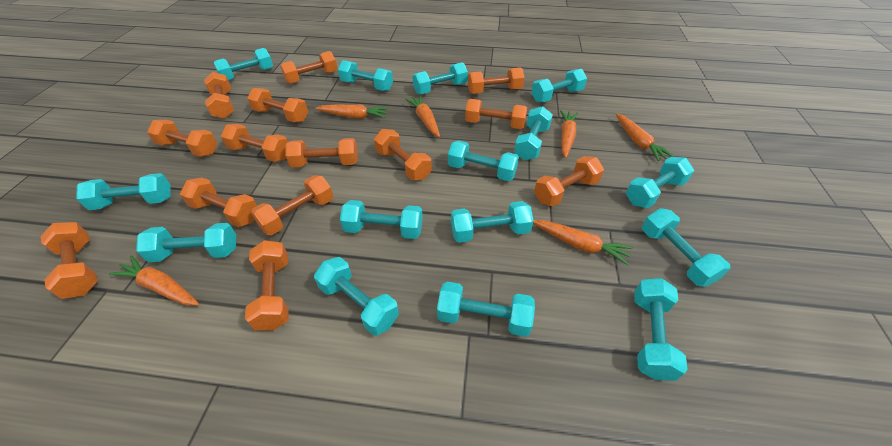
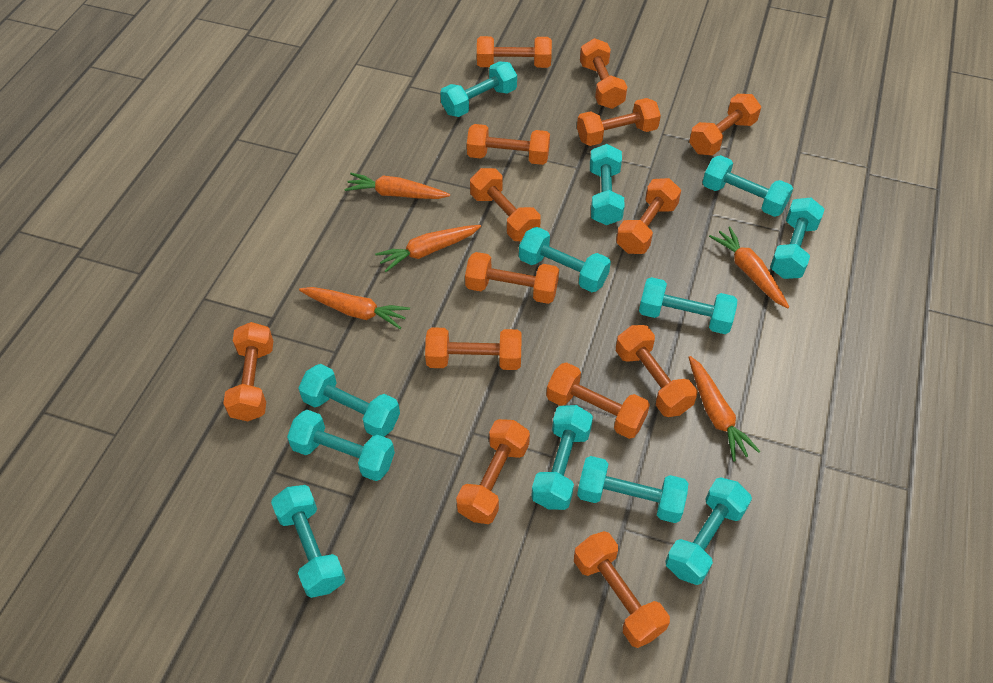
orange carrot: [109,255,199,305] [315,105,388,119] [405,95,440,137] [533,220,633,265] [560,110,578,158] [616,114,674,161] = 6 -> [299,287,410,329] [344,173,450,199] [375,225,481,272] [689,356,761,461] [709,226,789,309] = 5
turquoise dumbbell: [76,173,171,210] [136,223,236,262] [214,48,273,81] [314,257,399,336] [338,60,393,91] [340,200,423,239] [413,62,468,94] [437,282,535,337] [448,140,519,181] [451,201,534,243] [514,106,553,160] [531,69,587,102] [626,157,694,208] [634,278,688,381] [642,208,731,287] = 15 -> [271,485,346,598] [287,410,395,481] [298,364,400,437] [440,61,517,117] [519,227,611,292] [531,405,593,510] [577,456,688,523] [590,144,625,225] [639,277,737,334] [665,478,752,585] [702,155,793,217] [770,198,824,279] = 12

